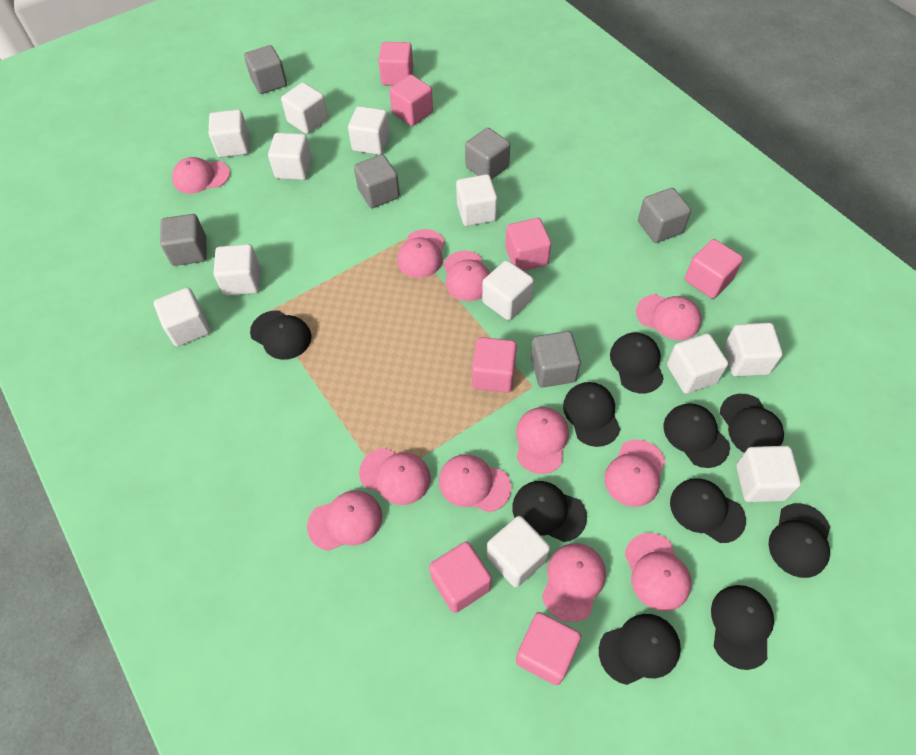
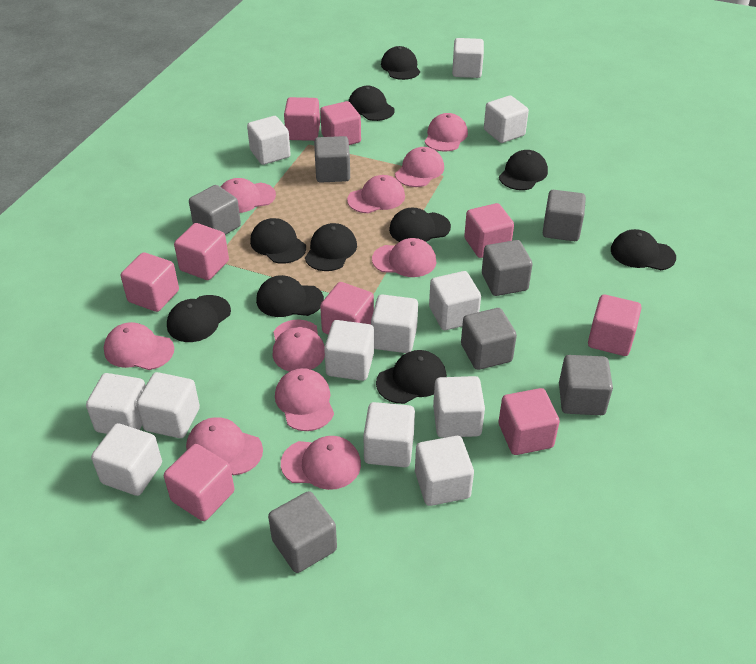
grey cube: [160,214,207,266] [244,45,287,94] [354,154,400,208] [465,128,510,180] [531,331,581,388] [638,188,691,243] = 6 -> [189,185,241,235] [268,491,337,573] [314,136,350,183] [461,308,517,370] [482,240,533,296] [543,190,586,241] [559,355,613,415] = 7
pink cap: [172,157,230,194] [307,490,382,551] [359,448,431,505] [397,229,445,278] [439,454,511,513] [443,251,490,301] [516,407,569,474] [542,543,606,622] [604,439,666,507] [624,533,692,611] [636,294,702,340] = 11 -> [104,322,174,370] [186,417,263,475] [221,178,276,213] [273,320,325,372] [275,368,334,431] [281,436,361,490] [347,175,405,213] [372,238,436,277] [395,147,444,187] [425,113,468,152] = 10
pink cube: [378,42,413,86] [389,75,433,126] [429,541,492,613] [472,337,517,393] [505,218,551,271] [516,612,581,685] [685,239,743,299] = 7 -> [121,252,179,312] [164,444,235,521] [174,223,229,280] [284,97,320,141] [320,101,361,145] [320,282,374,334] [464,203,514,258] [499,388,560,455] [588,294,641,356] = 9

